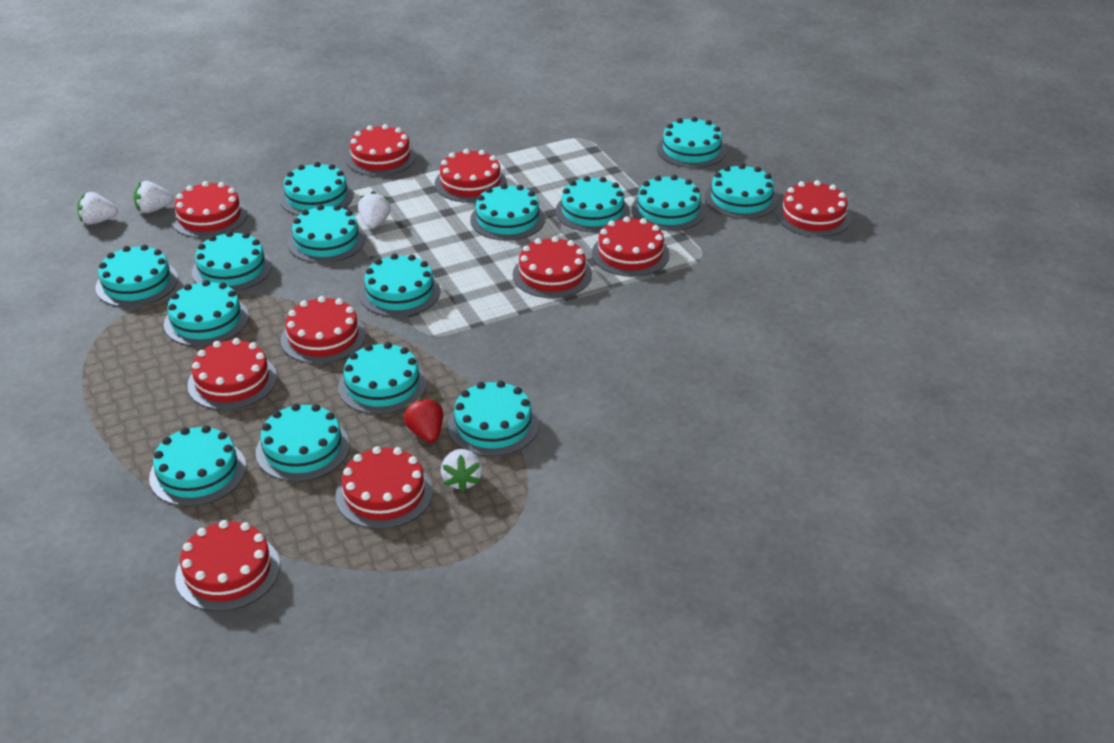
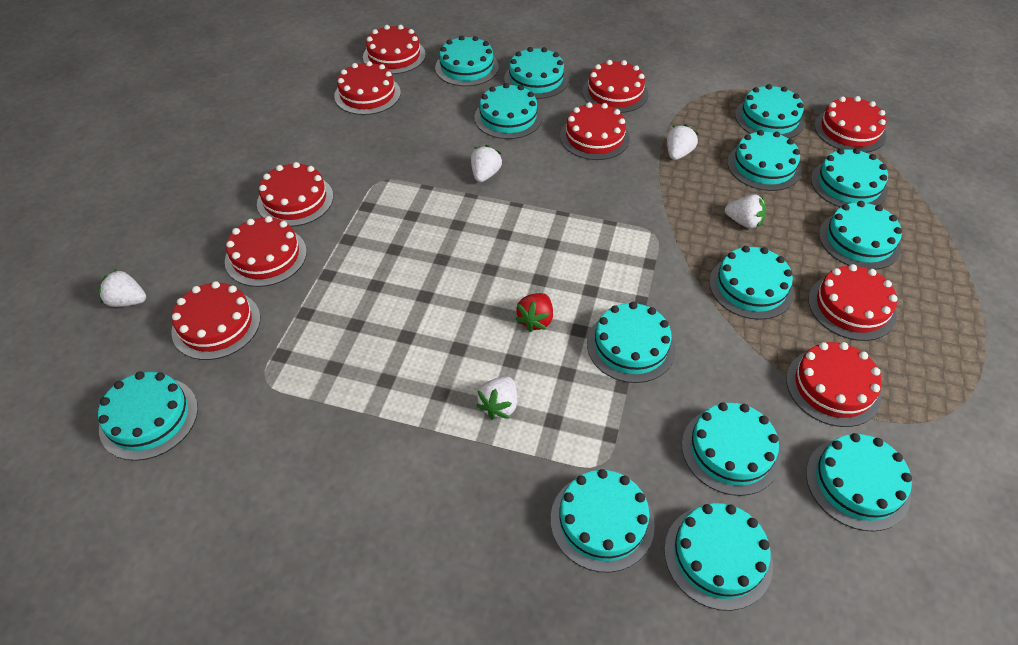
turquoise cake: [95,245,178,307] [149,425,246,506] [164,280,249,346] [192,231,272,292] [256,403,350,482] [280,162,354,215] [288,205,365,263] [338,342,427,414] [359,254,440,317] [448,381,539,457] [470,183,545,241] [555,176,630,232] [631,175,706,231] [657,117,727,168] [705,164,778,219] = 15 -> [98,371,198,461] [435,35,499,86] [475,83,542,139] [504,47,569,99] [551,469,655,572] [587,302,676,383] [664,503,773,611] [682,402,781,496] [709,246,794,320] [727,130,801,191] [735,84,805,139] [806,433,912,531] [811,148,888,207] [819,201,902,270] = 14
white strawberry: [77,192,118,225] [134,181,174,213] [358,191,391,229] [441,449,483,492] = 4 -> [98,269,146,307] [471,145,503,182] [476,377,517,420] [667,124,699,160] [725,194,766,229] = 5

